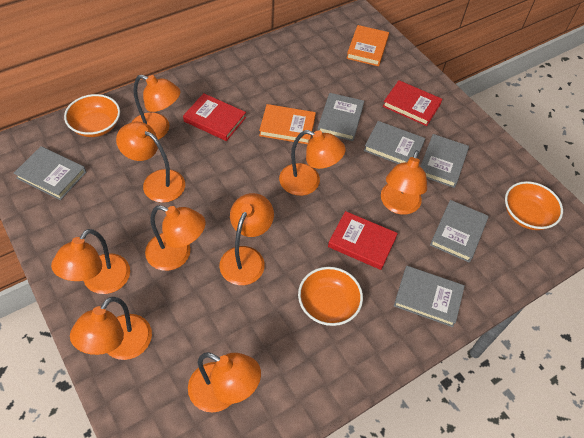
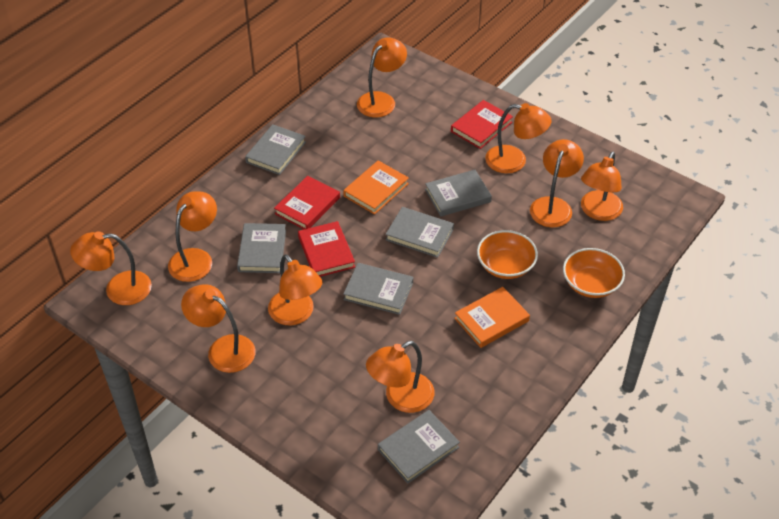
orange bowl: [64,94,120,137] [298,267,363,326] [505,181,563,230] = 3 -> [477,230,538,279] [563,248,625,298] = 2

